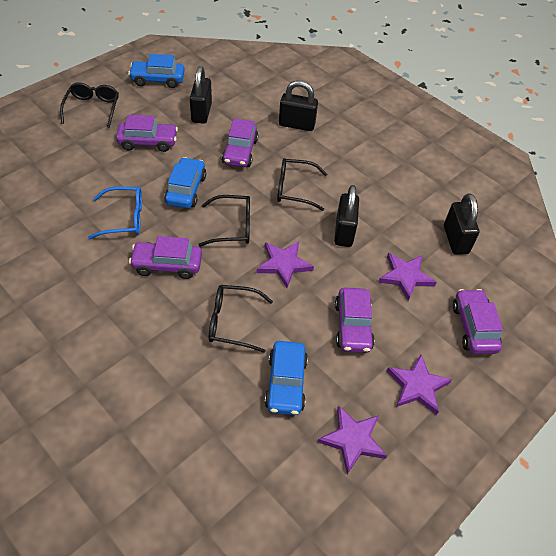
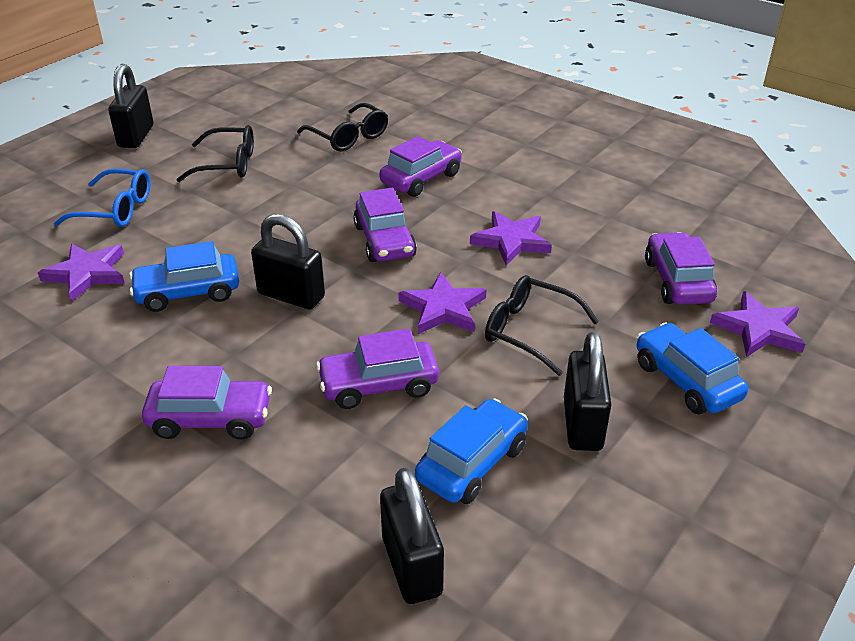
black glasses: [60,82,119,128] [198,195,250,247] [209,285,273,353] [277,158,327,211] = 4 -> [176,125,254,182] [297,103,388,151] [485,275,599,376] = 3

